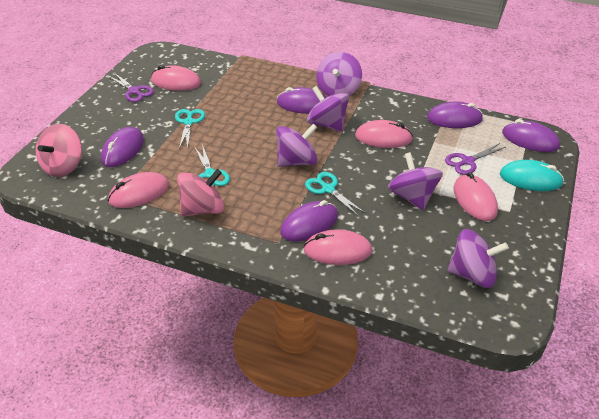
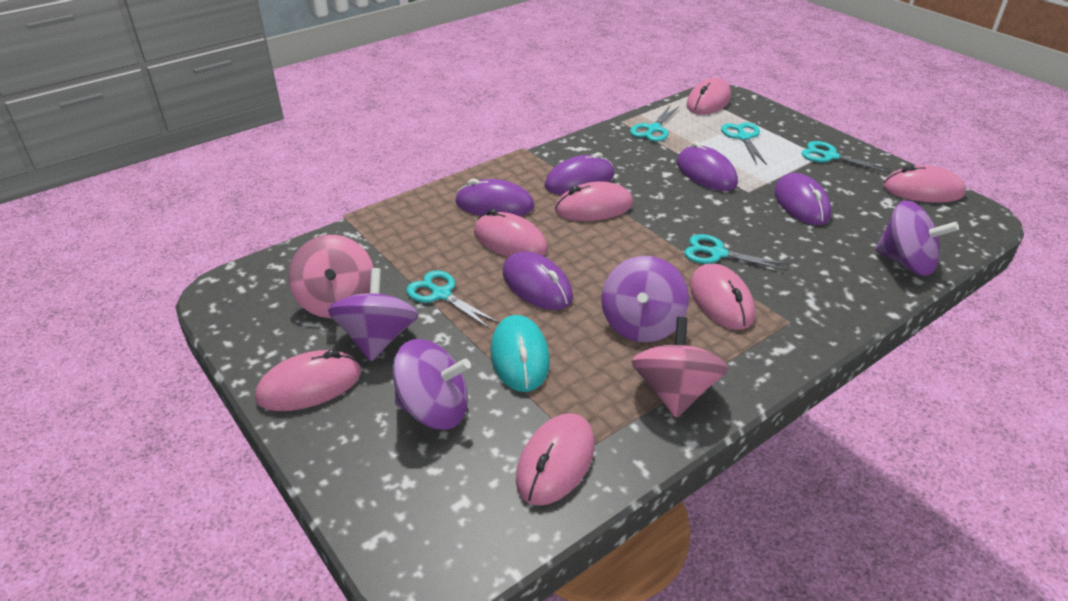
pink mouse: [108,172,169,208] [151,65,201,91] [303,230,372,265] [355,120,413,148] [453,172,498,221] = 5 -> [255,350,361,411] [474,209,548,257] [516,413,594,506] [555,181,633,221] [687,78,731,115] [690,264,755,330] [883,165,966,203] = 7
purple scissors: [108,73,154,102] [445,143,506,175] = 2 -> none = 0
purple spinning top: [276,124,317,167] [307,86,349,132] [316,52,362,96] [388,152,443,210] [447,229,509,288] = 5 -> [328,268,418,361] [393,339,471,430] [601,256,689,343] [875,200,959,276] = 4
turquoise scissors: [175,109,205,149] [195,144,230,186] [305,172,365,217] = 3 -> [406,271,499,329] [630,106,679,142] [684,234,789,271] [721,123,767,165] [801,141,892,173] = 5

